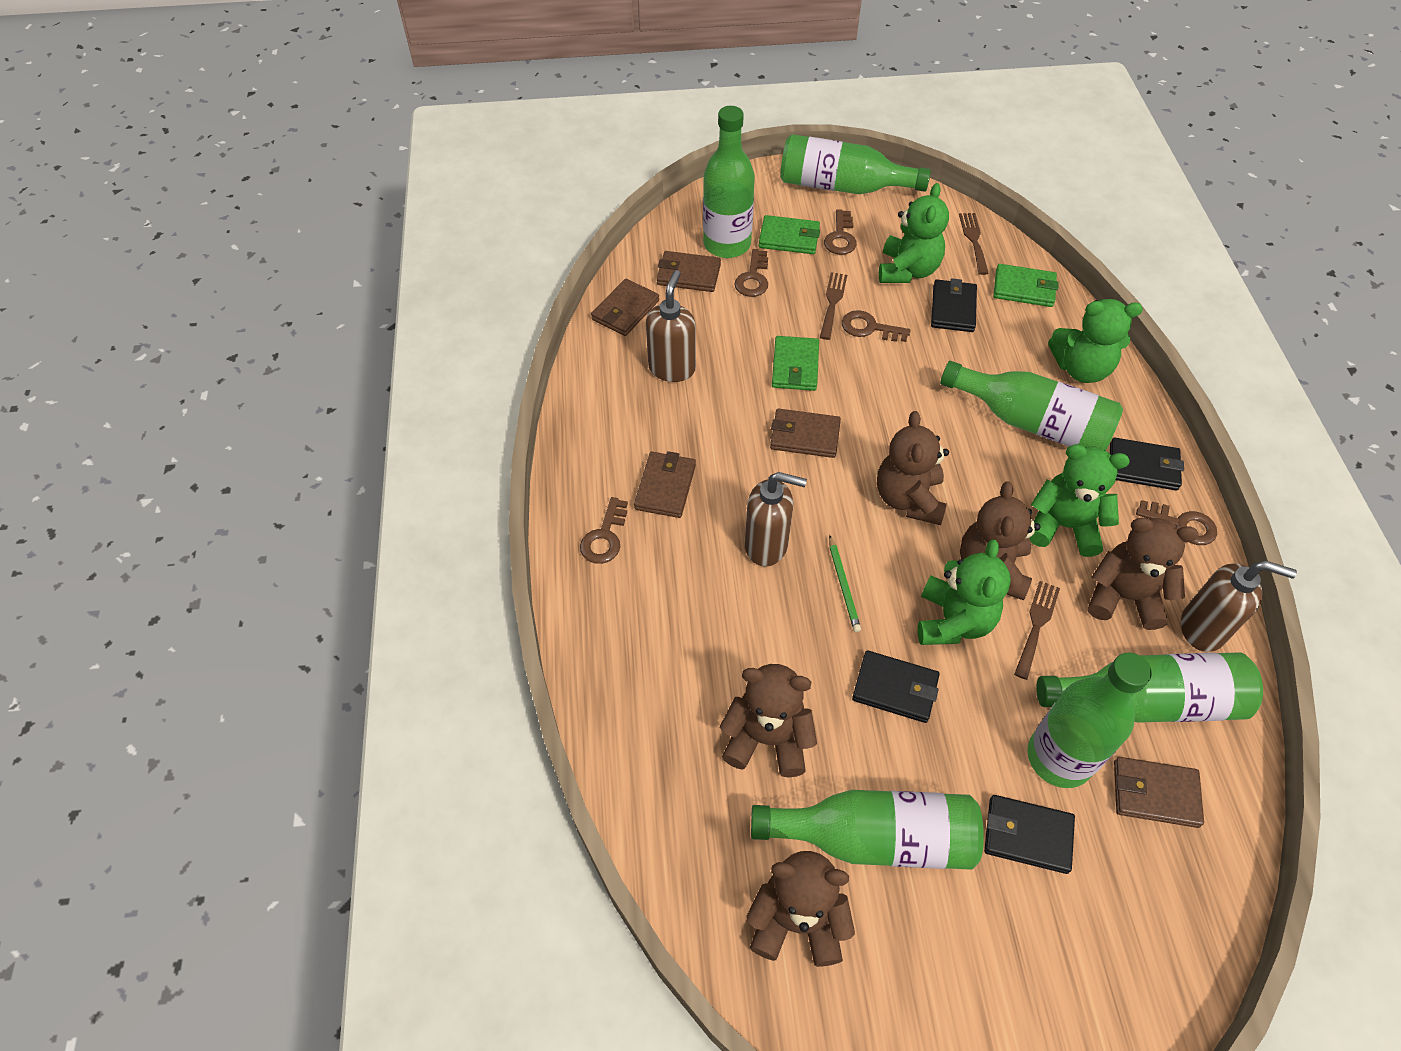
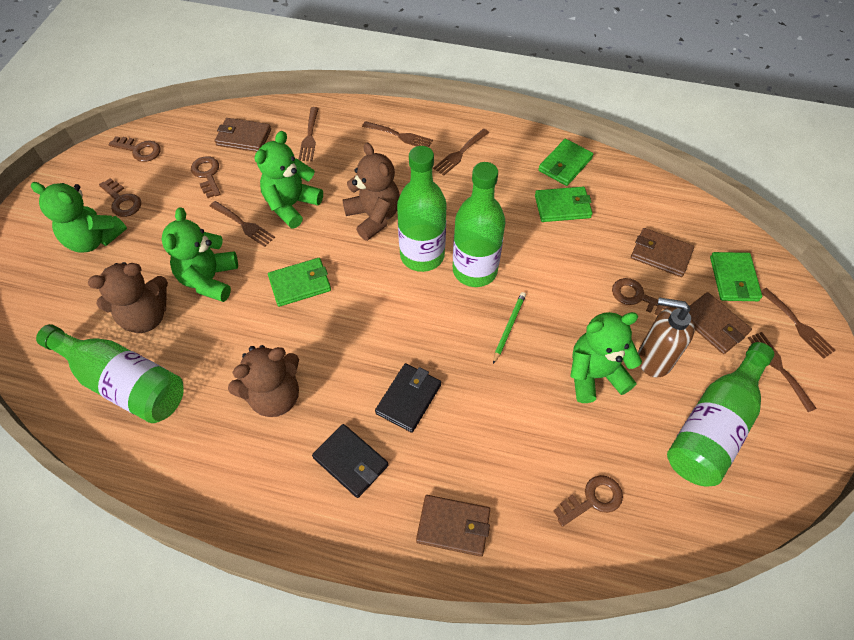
black wallet: [852,650,940,723] [931,278,977,332] [984,795,1075,874] [1110,438,1184,490] = 4 -> [312,424,388,498] [375,363,441,433] = 2
brown fork: [820,272,847,340] [959,213,989,275] [1014,581,1060,680] = 3 -> [209,201,275,247] [298,107,319,161] [362,121,433,147] [433,129,489,176] [748,332,817,412] [761,288,836,359] = 6
brown soap dispenser: [646,270,696,382] [745,472,807,566] [1181,561,1297,652] = 3 -> [638,297,695,378] = 1
brown teddy bear: [720,664,817,777] [746,851,855,967] [877,411,949,525] [960,481,1041,600] [1088,517,1198,630] = 5 -> [88,262,168,333] [228,345,299,417] [343,143,400,241] = 3
brown wallet: [591,279,659,336] [634,451,696,518] [656,251,721,292] [770,409,841,458] [1114,757,1204,828] = 5 -> [215,118,271,152] [416,495,490,557] [631,228,694,277] [689,292,752,354] = 4
green bottle: [703,106,755,258] [751,790,984,870] [780,134,931,194] [940,361,1123,451] [1027,653,1151,788] [1036,652,1263,723] = 6 -> [36,324,184,423] [397,146,447,272] [453,162,505,287] [667,342,774,486] = 4
green wallet: [759,215,820,254] [772,336,819,391] [993,264,1059,307] = 3 -> [268,258,331,307] [535,187,593,222] [538,139,593,186] [710,252,762,301] = 4

